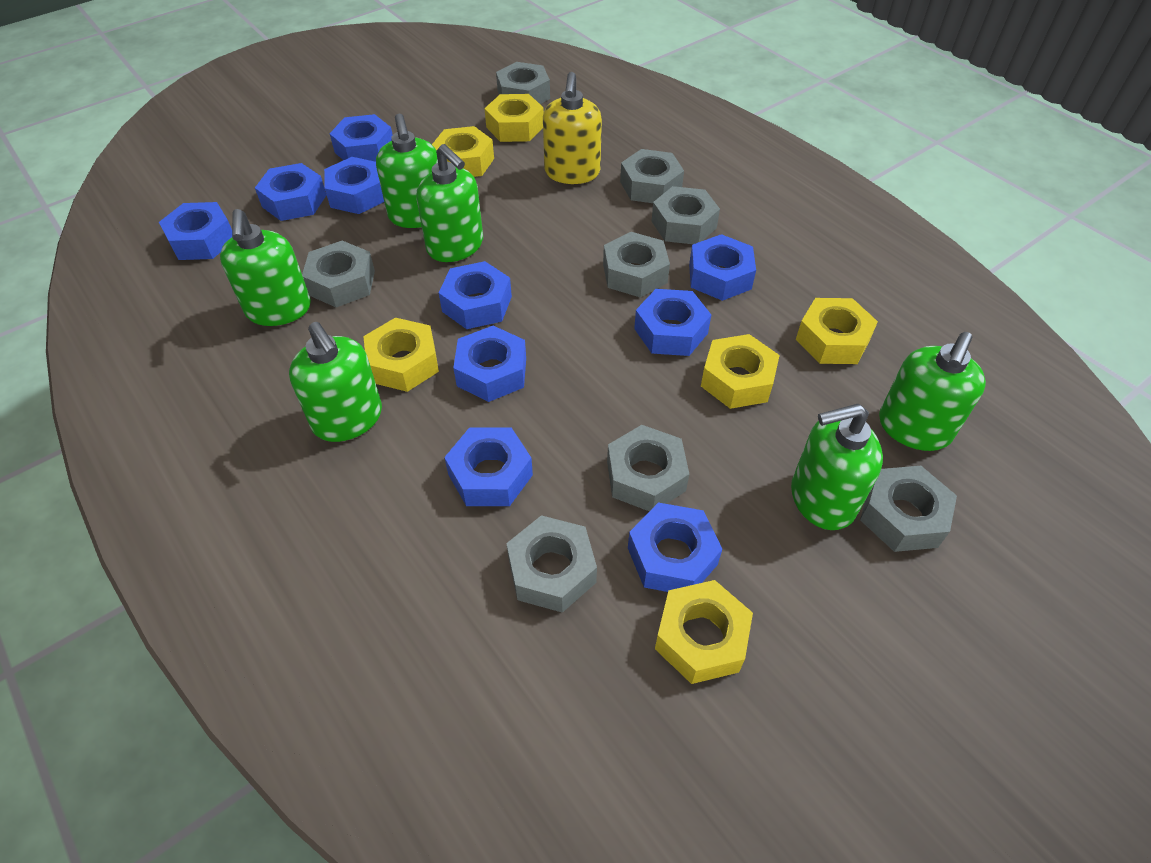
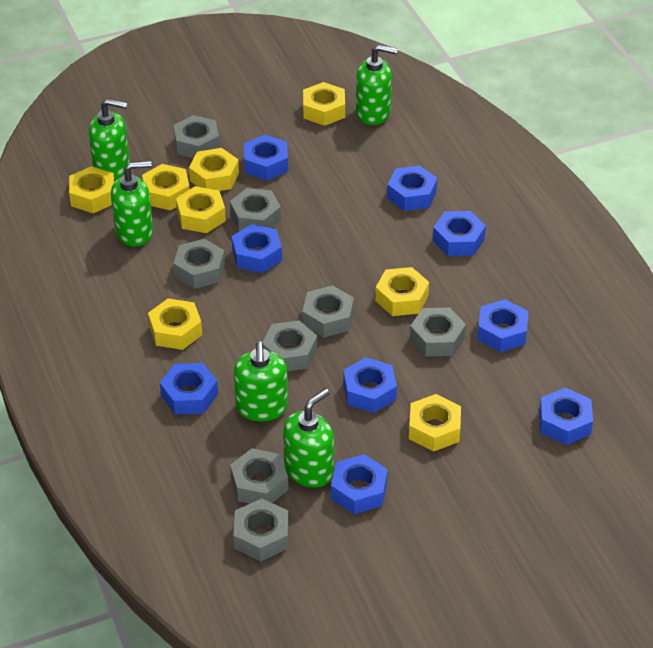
blue nut: [159,202,232,260] [255,163,326,221] [324,157,384,214] [329,114,393,162] [439,261,512,329] [444,427,533,506] [453,326,526,402] [628,503,722,592] [634,289,711,356] [689,234,756,301] = 10 -> [160,363,218,415] [232,224,282,273] [244,135,288,180] [331,454,388,514] [343,357,397,413] [387,166,437,211] [433,211,486,256] [477,299,528,352] [539,387,593,445] = 9
green soap dispenser: [220,209,311,326] [289,322,382,442] [376,113,438,228] [416,144,483,262] [791,404,883,530] [879,332,986,451] = 6 -> [89,99,130,180] [111,161,153,246] [234,341,288,421] [283,388,334,487] [356,44,398,125] = 5
yellow nut: [363,318,439,392] [432,126,494,177] [484,94,544,142] [655,580,753,684] [701,334,780,409] [796,298,878,364] = 6 -> [69,166,115,213] [142,164,190,210] [148,298,202,350] [176,186,226,233] [189,148,239,191] [303,82,345,126] [375,267,429,316] [409,394,461,452] = 8
yellow soap dispenser: [543,72,602,184] = 1 -> none = 0

